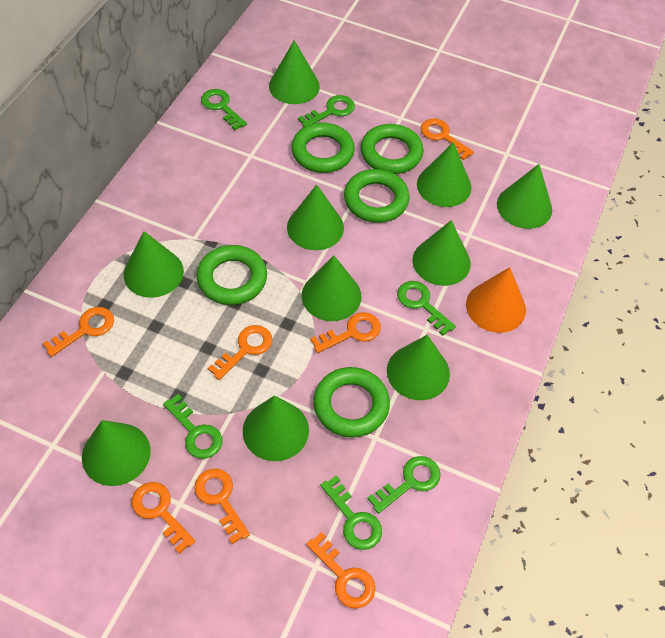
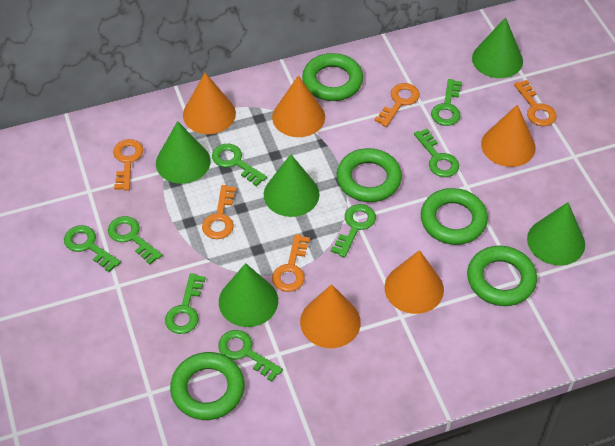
green cone: [82,420,151,486] [124,231,184,298] [243,396,309,461] [269,40,320,104] [287,185,344,250] [302,255,362,321] [387,335,450,400] [413,220,471,286] [417,142,471,207] [497,164,552,229] = 10 -> [156,121,211,184] [219,263,278,327] [264,154,319,217] [472,17,523,78] [527,202,585,265] = 5
green key: [163,394,222,459] [201,89,247,130] [298,95,355,127] [320,475,382,550] [367,456,441,514] [397,281,456,336] = 6 -> [64,225,121,272] [108,216,162,264] [165,273,206,334] [212,144,267,187] [218,330,283,382] [331,204,376,258] [414,129,459,177] [431,79,462,126] = 8
orange cone: [466,267,526,333] = 1 -> [183,73,236,134] [272,75,325,137] [300,284,361,348] [384,250,444,314] [481,105,536,167] = 5
orange key: [43,307,114,357] [132,482,196,554] [194,469,250,544] [208,325,272,380] [306,532,375,609] [311,312,381,353] [421,118,474,160] = 7 -> [113,139,143,190] [202,185,237,239] [272,234,310,292] [374,83,420,127] [514,80,557,126] = 5

